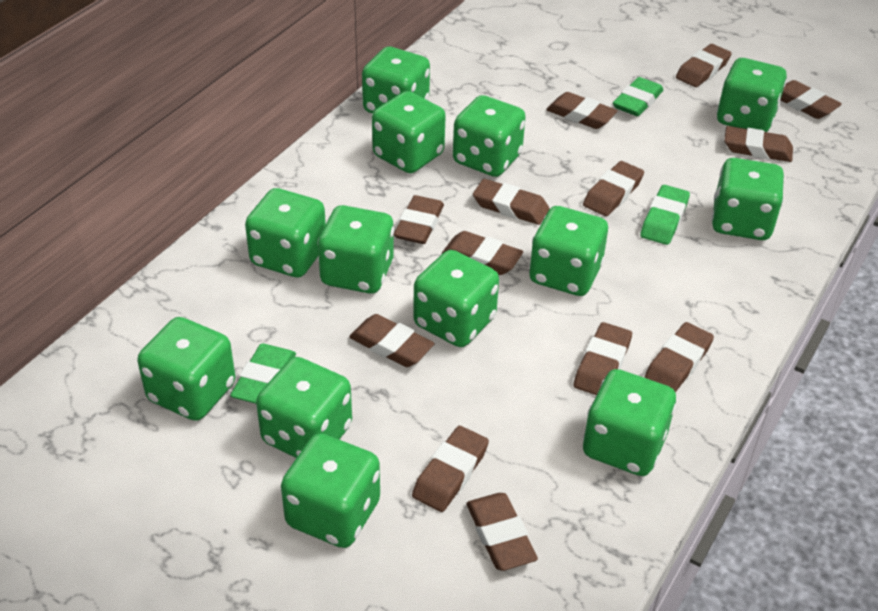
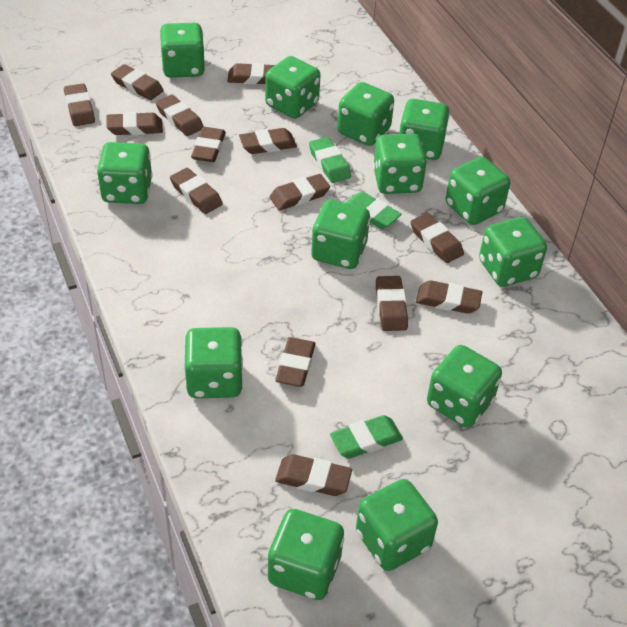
brown eraser: [349,314,434,367] [394,195,444,244] [412,426,489,512] [442,231,523,275] [466,493,538,571] [473,179,550,225] [546,92,618,129] [573,322,632,395] [583,161,644,216] [644,322,714,392] [676,44,732,87] [724,126,793,162] [781,80,842,119] = 13 -> [64,83,95,126] [106,112,163,135] [111,64,164,100] [156,95,204,136] [170,168,223,214] [191,127,226,162] [227,63,275,84] [239,128,297,154] [270,174,330,210] [275,337,316,387] [275,454,352,496] [376,276,408,331] [410,213,464,263] [416,280,482,314] = 14

